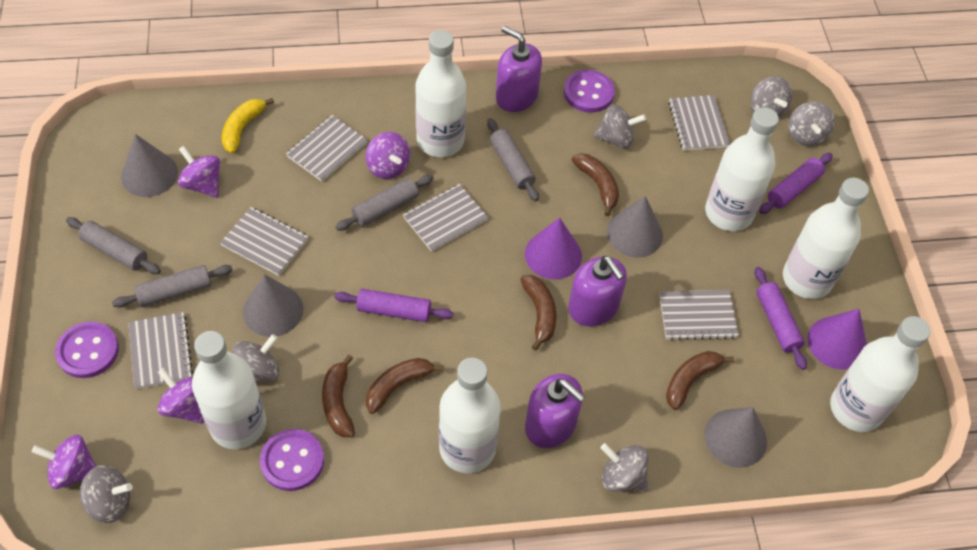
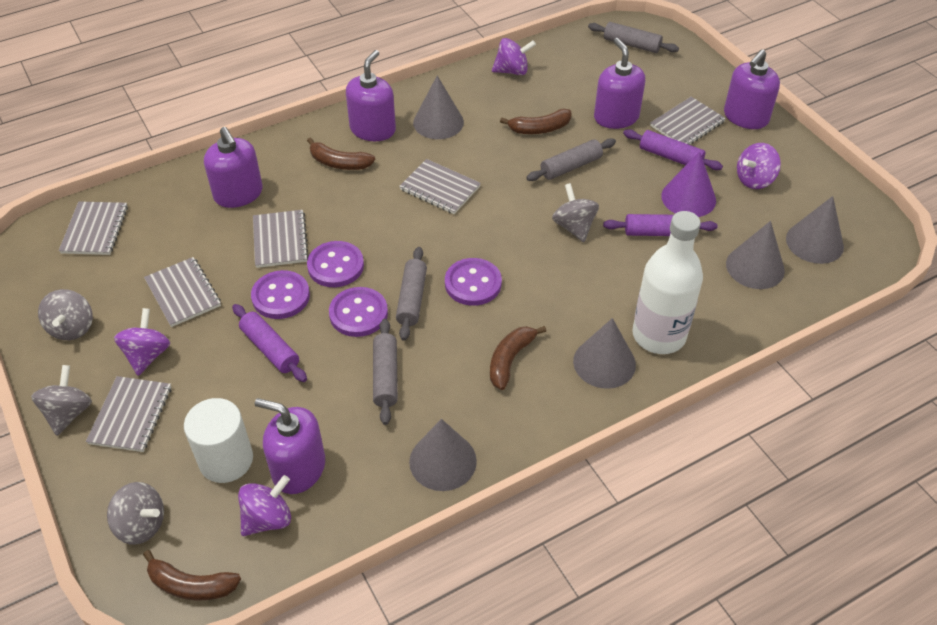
brown banana: [322,355,355,437] [366,358,444,414] [520,275,557,351] [571,153,619,216] [666,351,734,410] = 5 -> [143,550,241,600] [307,137,375,170] [490,326,546,390] [500,109,572,134] = 4
grey cone: [121,134,178,197] [243,274,303,337] [607,196,663,258] [704,407,767,468] = 4 -> [409,419,477,491] [413,76,464,139] [573,318,636,389] [726,221,785,289] [786,196,844,264] = 5
grey spinning top: [80,465,133,523] [232,334,279,383] [593,104,646,148] [601,443,648,492] [750,76,792,118] [788,101,835,146] = 6 -> [31,365,92,436] [38,289,93,340] [107,482,164,545] [552,183,599,242] = 4
purple button: [55,321,119,378] [260,429,324,491] [564,70,615,113] = 3 -> [251,270,310,319] [307,241,364,287] [329,287,388,337] [445,258,502,306] = 4
purple cone: [525,217,582,280] [807,309,867,370] = 2 -> [661,151,716,217] = 1
purple soap dispenser: [496,26,542,112] [525,374,585,448] [568,256,627,326] = 3 -> [204,127,263,208] [255,398,325,494] [346,50,396,141] [594,38,645,129] [724,49,780,129] = 5
white bottle: [192,331,266,449] [415,30,466,157] [439,358,501,473] [705,107,779,231] [783,178,869,299] [830,316,930,432] = 6 -> [632,211,703,354] = 1
white cylinder: none = 0 -> [184,398,253,483] = 1
yellow banana: [222,98,274,153] = 1 -> none = 0

